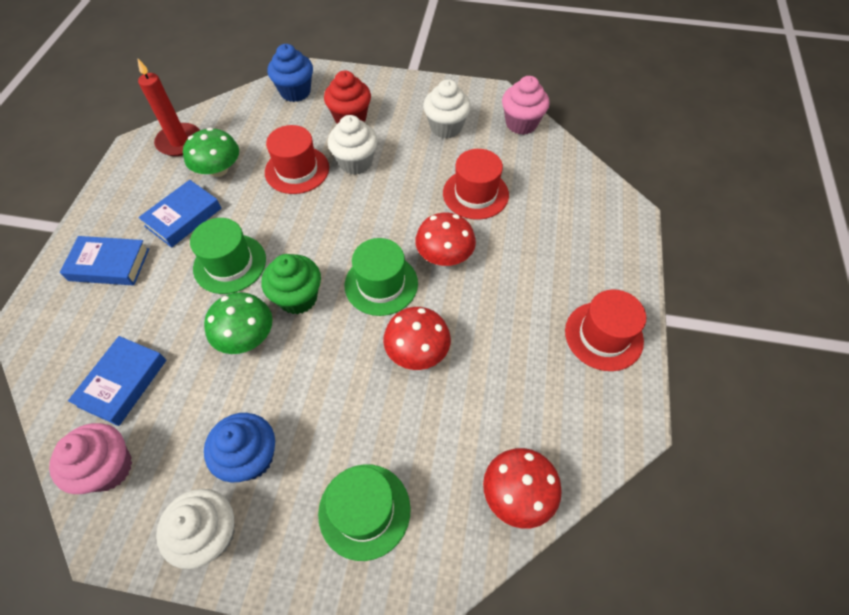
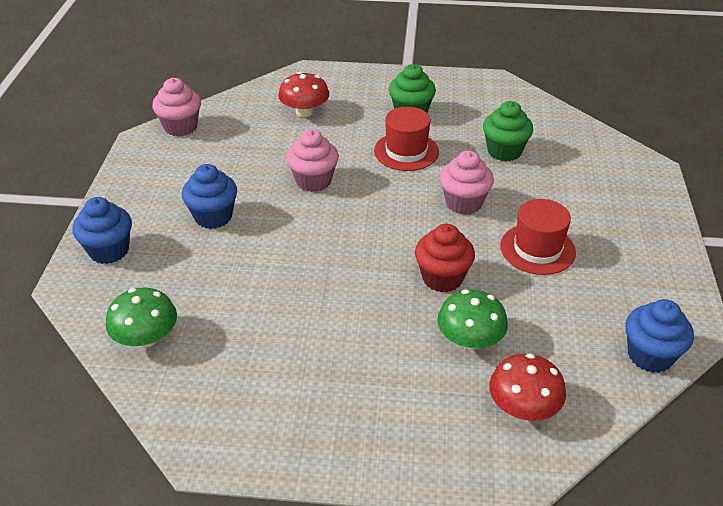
blue book: [60,236,149,285] [68,336,166,426] [138,180,222,248] = 3 -> none = 0
blue cupcake: [204,413,275,482] [267,44,313,102] = 2 -> [73,197,132,264] [182,164,237,229] [625,299,694,373] = 3
green cupcake: [261,254,321,314] = 1 -> [389,64,436,113] [483,101,533,161] = 2
green hat: [190,218,266,294] [318,464,411,561] [345,238,418,316] = 3 -> none = 0
pink cupcake: [49,423,132,494] [502,76,550,135] = 2 -> [152,78,201,137] [286,129,339,192] [440,151,494,215] = 3
red candle: [137,58,200,156] = 1 -> none = 0
red hat: [265,125,329,194] [443,149,509,220] [565,289,646,371] = 3 -> [374,107,439,171] [500,199,576,275] = 2
red mushroom: [383,307,451,370] [415,213,476,266] [483,448,562,529] = 3 -> [278,72,329,117] [489,353,566,421] = 2
white cupcake: [156,489,235,569] [328,115,378,175] [423,79,471,139] = 3 -> none = 0

